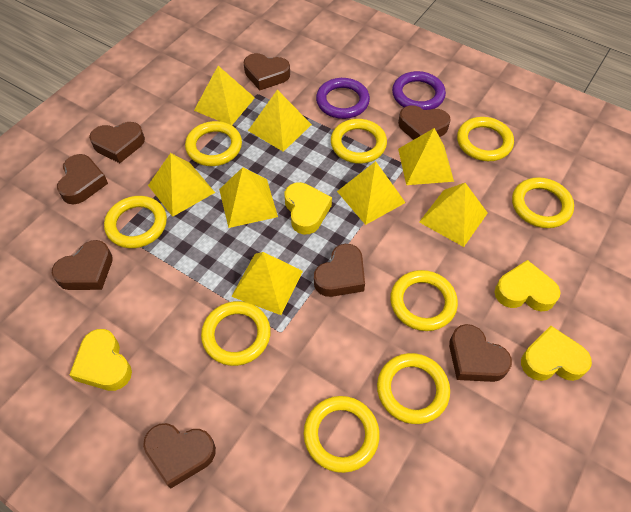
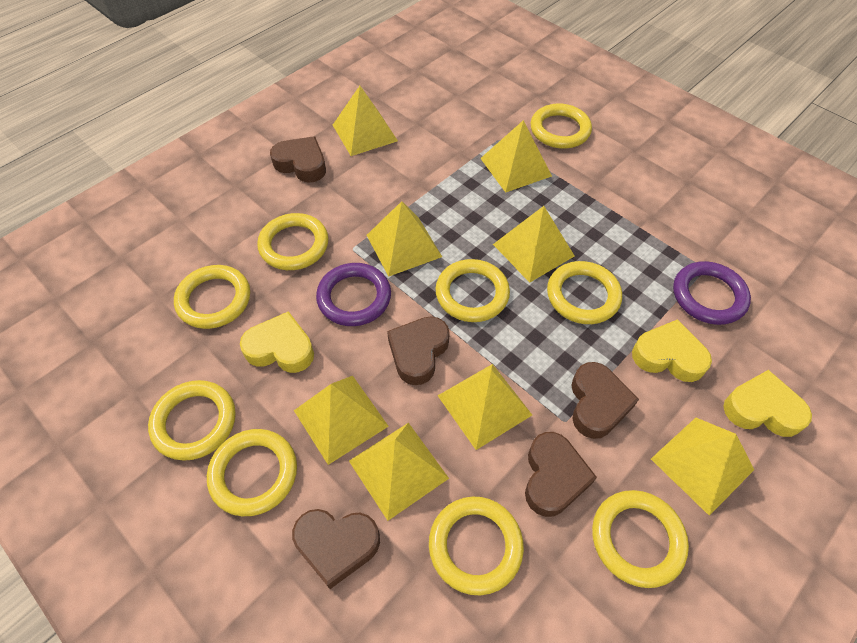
brown heart: [52,240,113,290] [57,154,108,204] [89,122,145,163] [143,423,216,489] [244,53,290,90] [314,244,365,297] [398,105,450,140] [449,324,512,382] = 8 -> [270,136,326,183] [292,509,380,589] [387,316,450,385] [525,432,597,517] [571,362,639,439] = 5
yellow heart: [69,329,132,391] [285,182,332,235] [494,260,560,311] [521,326,592,381] = 4 -> [240,311,314,373] [632,319,712,382] [723,370,812,437] = 3

